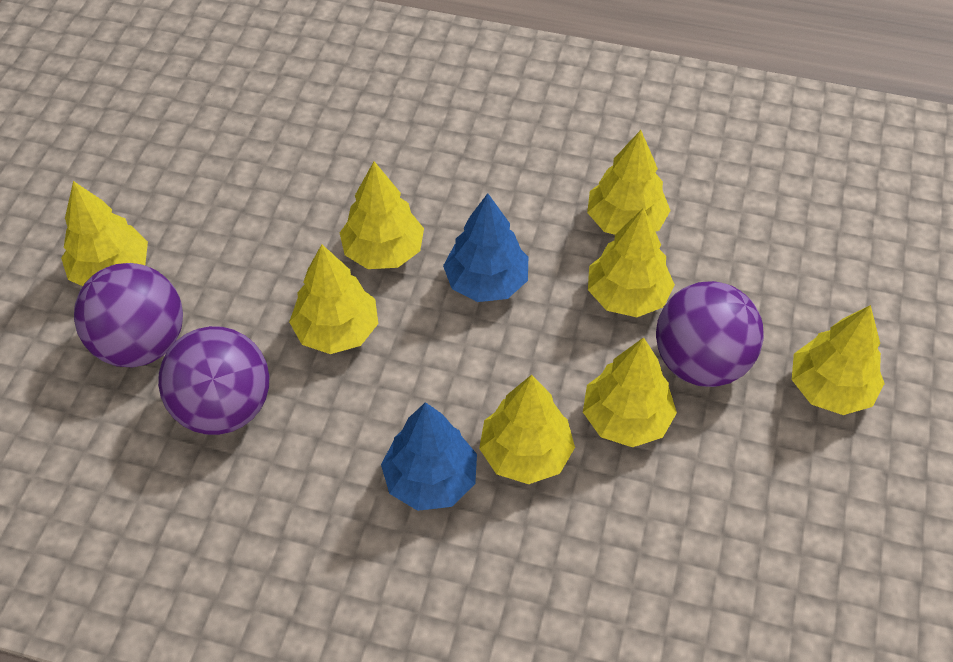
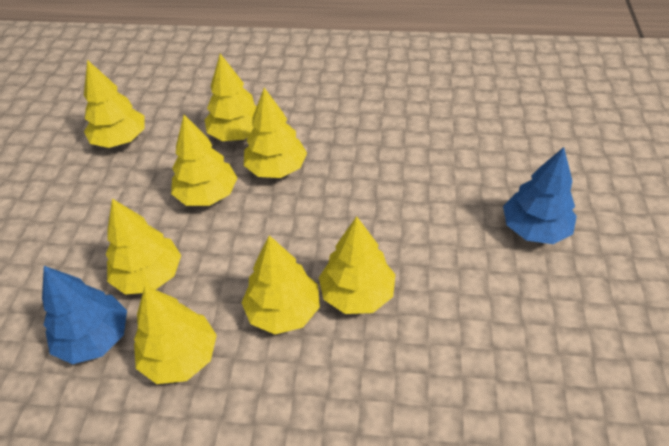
purple ball: [74,263,183,367] [158,326,269,435] [656,281,764,387] = 3 -> none = 0

